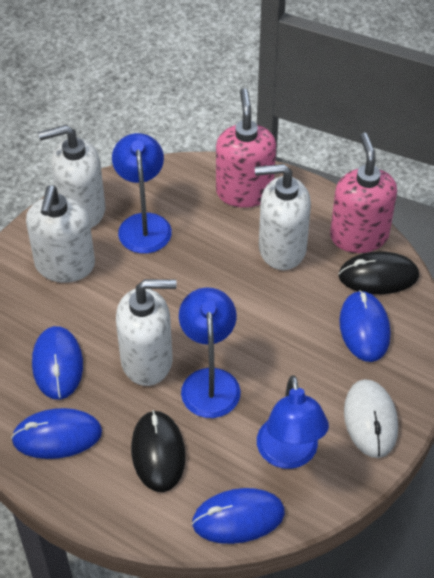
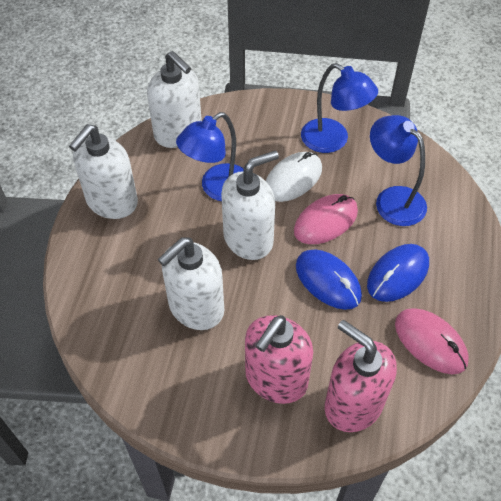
black mouse: [131,410,186,492] [338,251,419,294] = 2 -> none = 0
blue mouse: [11,408,102,459] [32,326,83,400] [192,488,285,544] [339,290,391,362] = 4 -> [296,249,362,310] [367,244,429,302] = 2
pink mouse: none = 0 -> [294,194,358,244] [395,308,469,374] = 2

